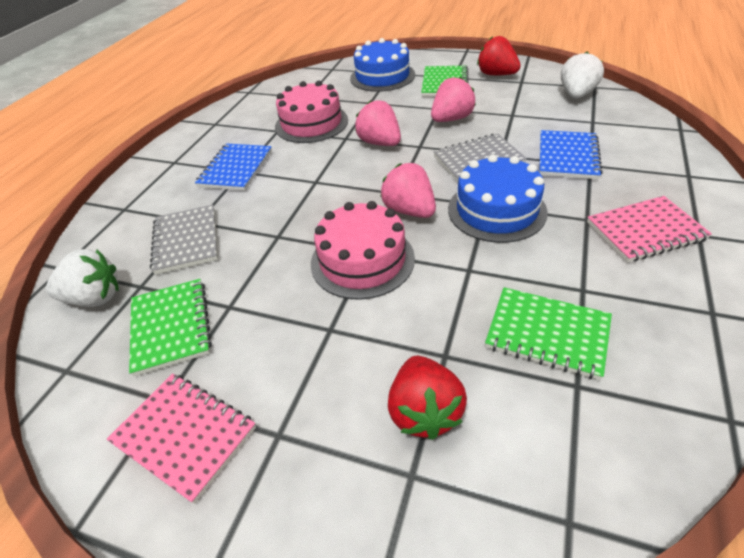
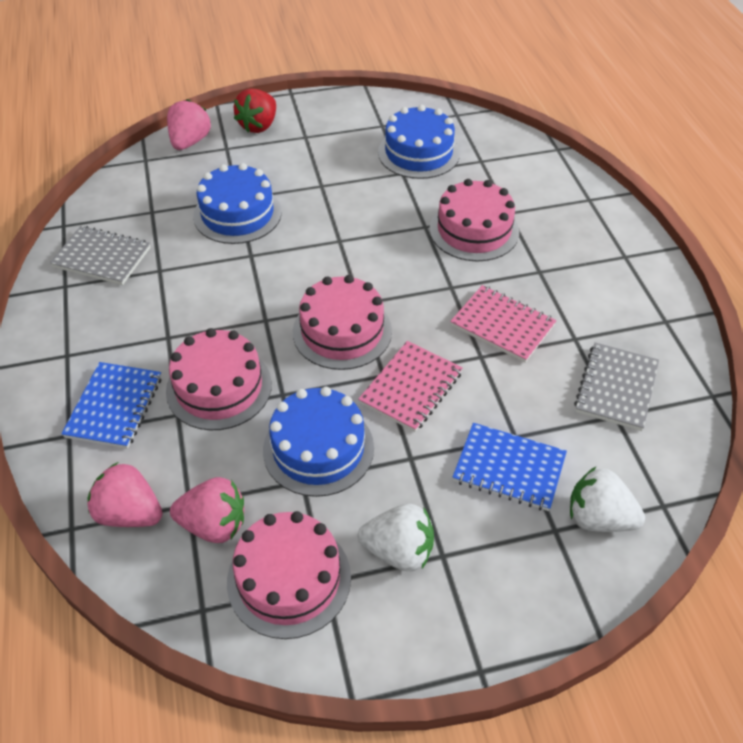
blue cake: [350,38,415,92] [448,155,548,243] = 2 -> [193,163,282,244] [263,387,374,497] [378,105,460,179] = 3
green notebook: [129,279,212,376] [421,66,469,97] [485,287,612,380] = 3 -> none = 0
pink cake: [275,81,348,143] [311,201,415,300] = 2 -> [166,328,272,430] [227,511,351,639] [293,275,392,370] [429,179,519,261] = 4
red strawberry: [388,356,467,440] [477,36,521,75] = 2 -> [234,89,276,133] = 1

